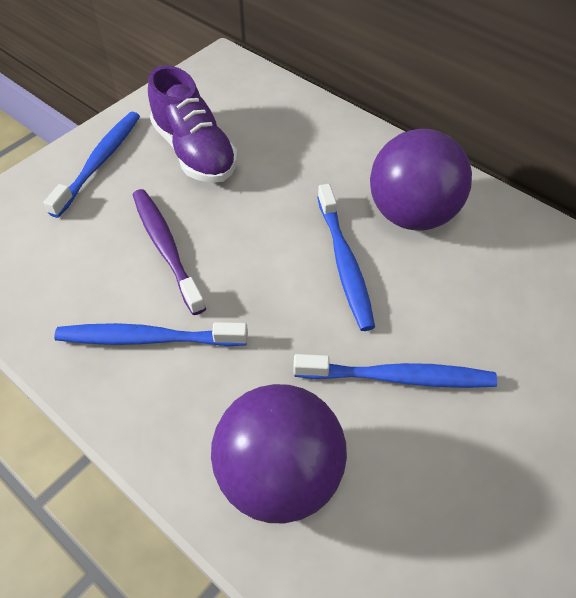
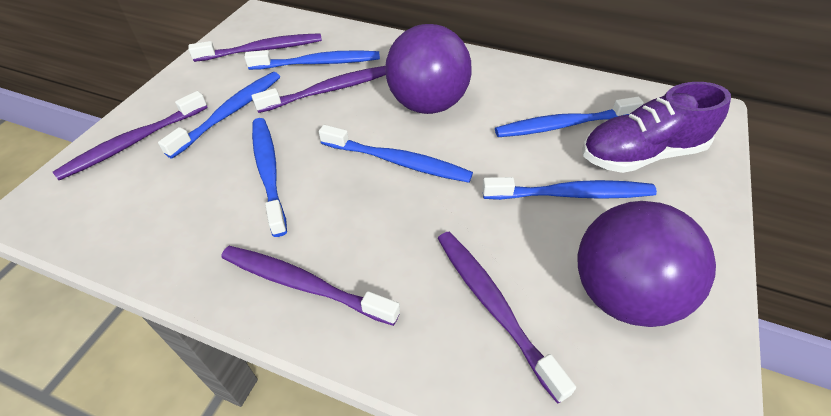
blue toothbrush: [43,112,140,218] [54,322,248,346] [294,354,497,388] [317,184,375,331] = 4 -> [158,72,280,158] [244,50,380,70] [252,118,287,237] [319,125,473,183] [482,177,657,200] [495,97,644,137] = 6
purple toothbrush: [133,189,206,315] = 1 -> [53,91,208,180] [188,33,322,62] [221,246,400,326] [252,66,386,113] [438,232,576,403] = 5

